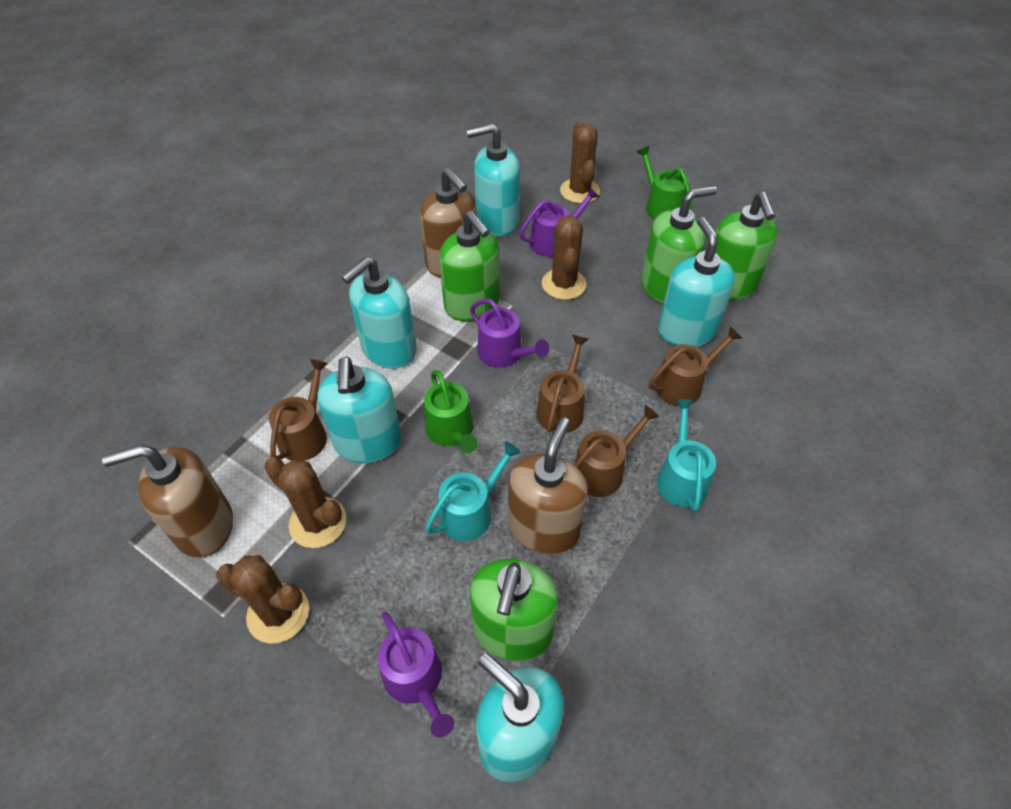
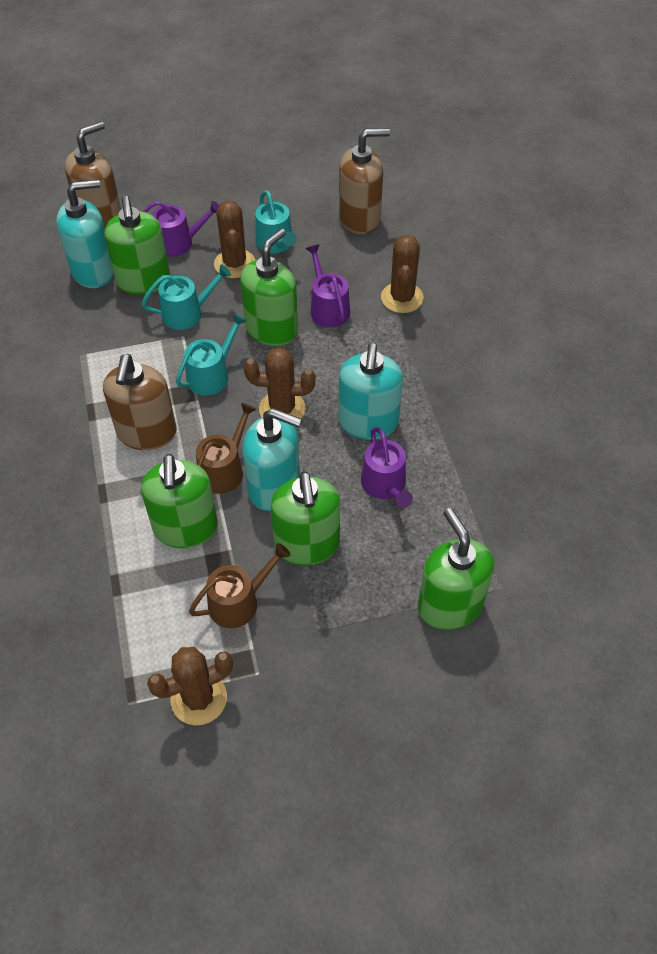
brown watering can: [269,359,328,461] [536,335,588,433] [574,405,660,497] [649,326,742,406] = 4 -> [189,543,290,628] [196,403,256,494] = 2
green soap dispenser: [439,211,500,321] [470,559,558,661] [641,186,717,304] [715,192,778,300] = 4 -> [104,196,170,295] [141,454,218,548] [240,228,298,346] [271,471,340,565] [418,508,494,630] = 5
green watering can: [424,370,478,453] [637,146,693,219] = 2 -> none = 0
turquoise soap dispenser: [317,357,402,463] [341,257,416,369] [466,124,520,236] [476,653,564,782] [658,217,735,347] = 5 -> [56,179,114,288] [242,408,302,511] [338,343,403,440] = 3
turquoise watering can: [425,441,521,541] [657,399,716,511] = 2 -> [142,264,231,330] [176,313,247,395] [255,190,297,253] = 3

